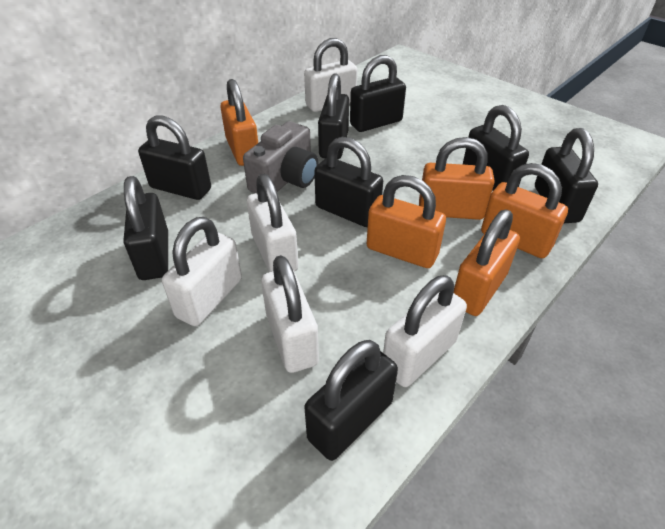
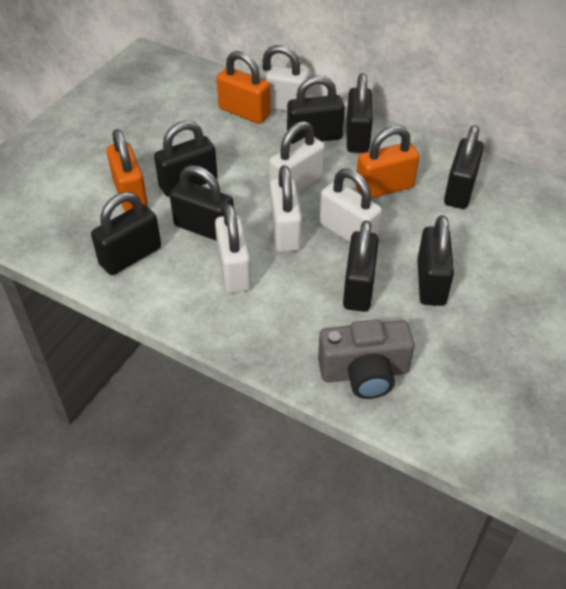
orange padlock: [220,79,258,166] [367,175,446,268] [419,137,495,220] [454,210,520,316] [481,163,568,258] = 5 -> [107,129,148,212] [217,51,271,124] [356,126,420,198] = 3

